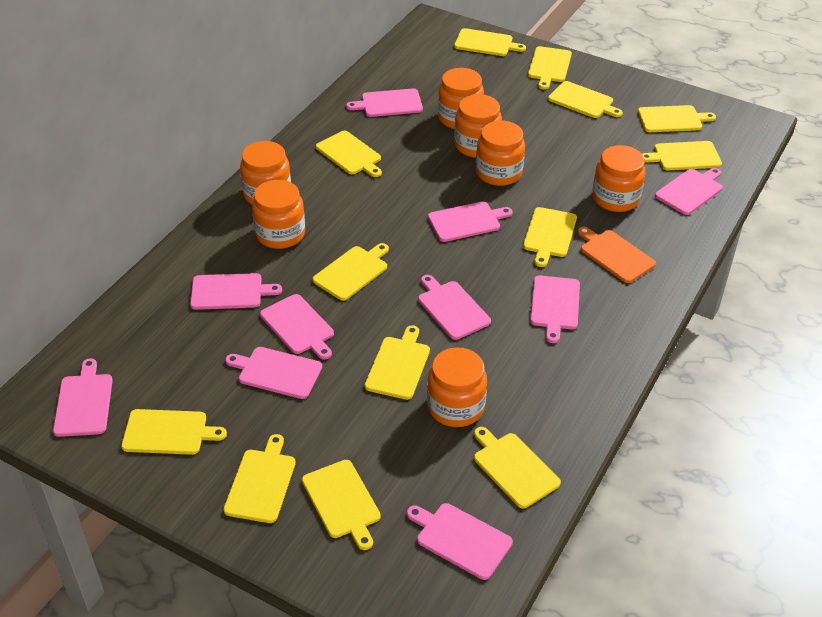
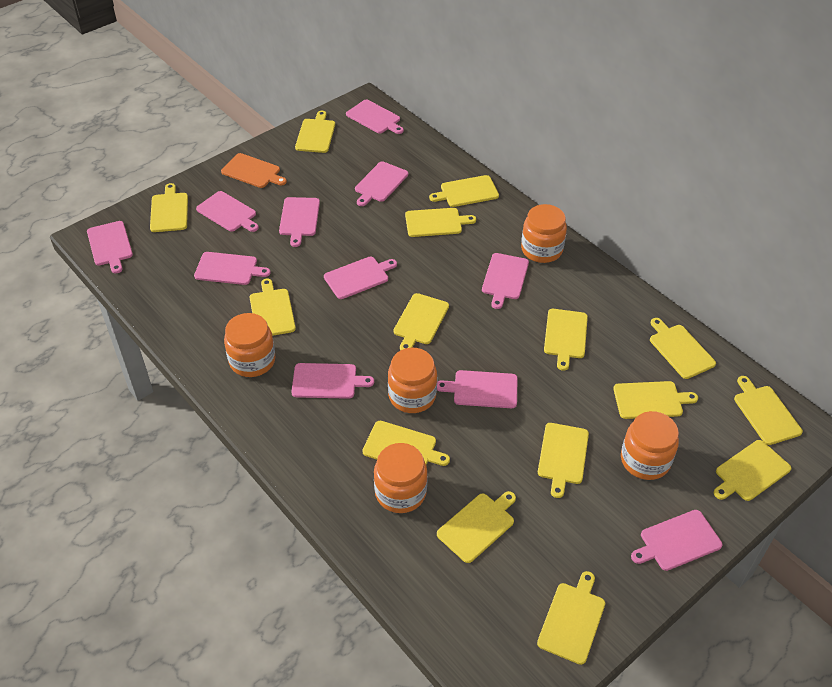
orange jar: [240,141,291,205] [252,180,305,249] [427,347,487,427] [438,68,484,129] [454,94,502,158] [476,121,525,186] [592,145,646,212] = 7 -> [224,313,276,377] [374,443,428,513] [388,348,437,413] [521,204,567,263] [621,411,679,480] = 5
pink cutting board: [53,358,113,437] [190,273,282,310] [225,347,322,399] [260,294,334,360] [346,88,423,117] [407,503,513,580] [418,275,491,340] [428,202,513,242] [530,275,580,343] [655,168,723,215] = 10 -> [87,221,133,273] [194,252,271,285] [196,191,259,232] [279,197,320,247] [291,363,374,399] [324,257,397,299] [346,100,404,134] [355,161,408,206] [437,370,518,408] [482,253,529,309] [631,510,723,571] = 11
yellow cutting board: [121,409,227,455] [223,434,296,523] [302,460,381,550] [312,243,389,301] [316,131,382,177] [365,325,430,400] [454,28,526,56] [474,427,561,509] [523,207,577,267] [528,46,572,90] [548,81,623,118] [638,105,716,132] [642,141,722,170] = 13 -> [150,183,188,232] [250,279,296,336] [295,111,335,153] [362,421,450,466] [393,293,449,350] [405,208,476,237] [429,175,499,207] [437,491,516,563] [537,571,605,665] [538,423,589,498] [544,309,588,371] [613,381,698,419] [650,318,716,379] [714,440,791,501] [734,376,803,445] = 15

